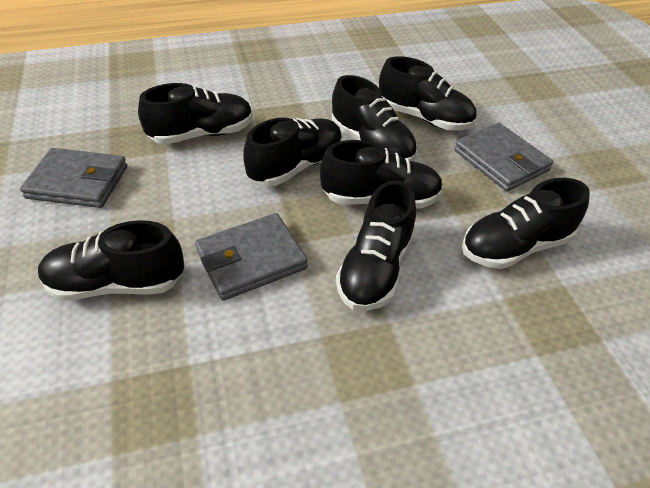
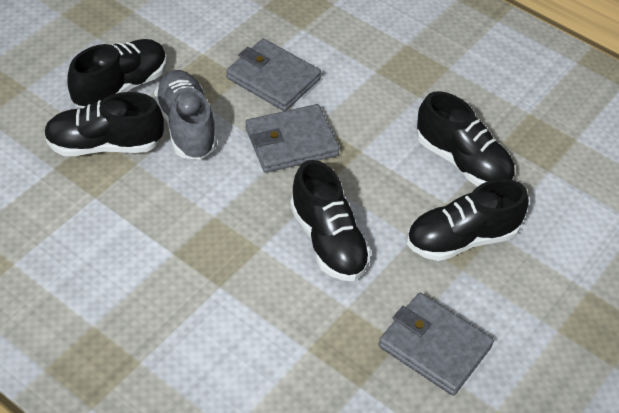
black shoe: [38,220,184,301] [138,83,253,144] [243,117,342,186] [320,140,443,209] [332,75,417,161] [336,180,416,311] [379,56,477,131] [462,178,590,269] = 8 -> [44,92,164,156] [67,39,167,108] [290,160,371,281] [407,179,529,261] [417,91,515,187] = 5
grey shoe: none = 0 -> [154,70,217,160] = 1

